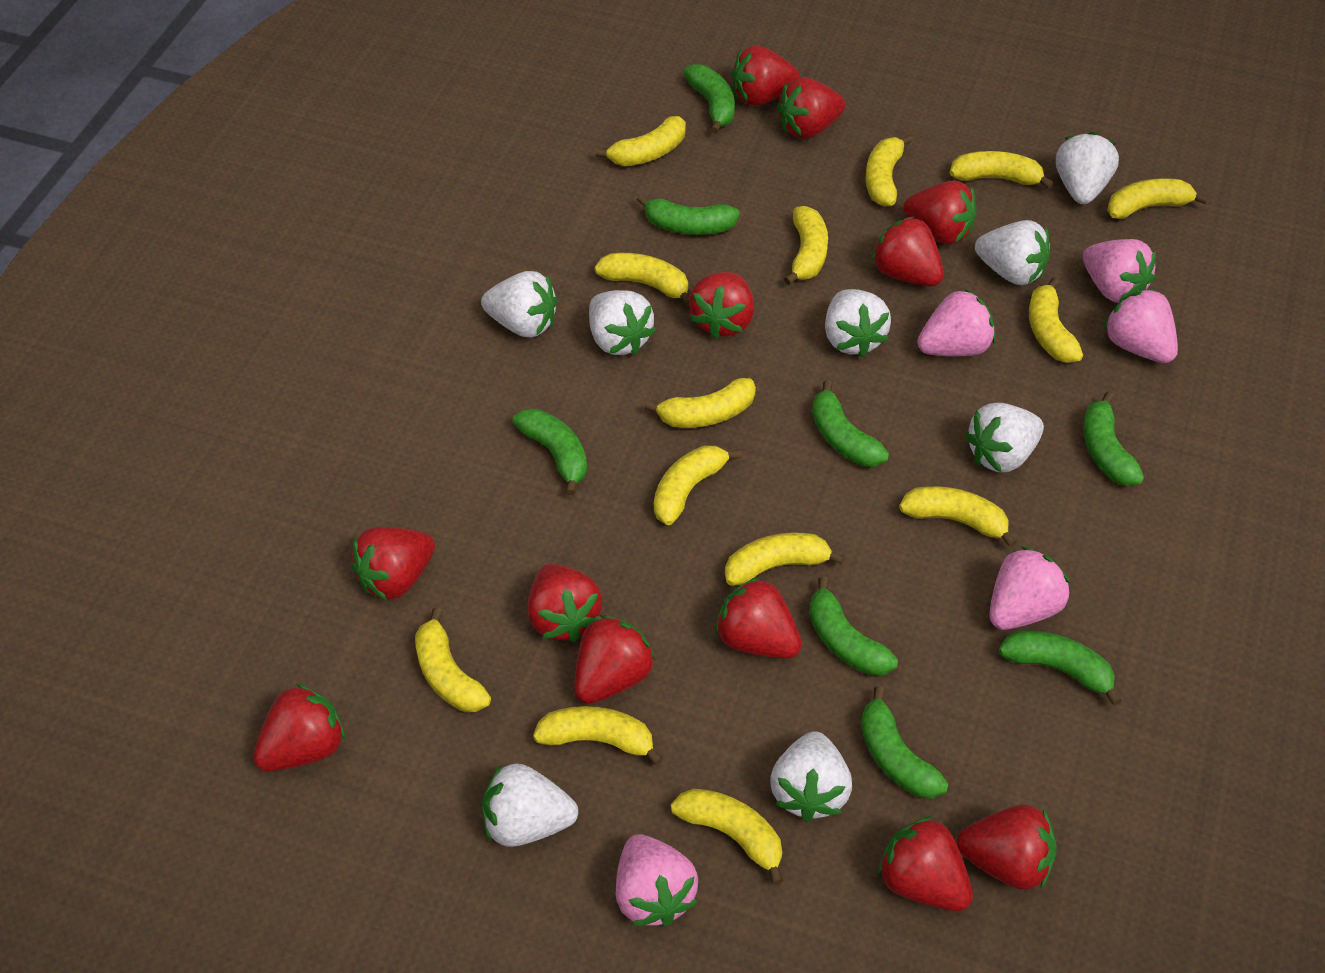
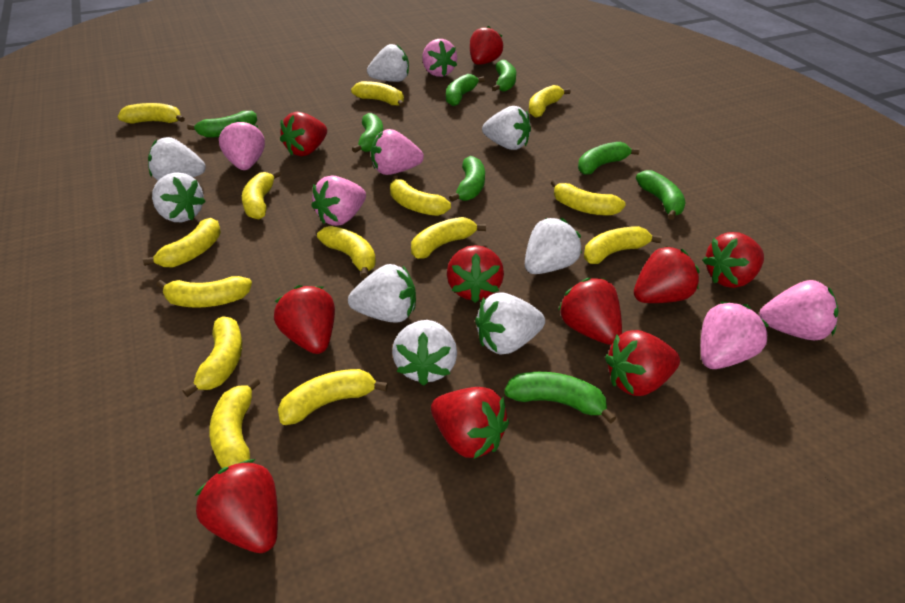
pink strawberry: [616,834,698,926] [917,289,995,356] [989,546,1070,630] [1083,239,1156,303] [1104,289,1178,363] = 5 -> [219,120,265,170] [311,175,366,226] [371,129,424,175] [422,39,457,77] [701,301,769,369] [759,280,838,340] = 6
red strawberry: [253,683,345,771] [351,527,435,600] [528,564,602,642] [574,615,656,704] [689,272,754,339] [715,577,802,659] [732,45,800,106] [777,77,846,139] [871,216,944,286] [877,816,973,911] [903,180,977,245] [956,805,1057,890] = 12 -> [195,459,278,553] [274,285,335,354] [280,112,327,156] [431,387,509,459] [447,245,504,303] [470,26,503,65] [558,278,622,345] [605,330,680,396] [634,246,700,303] [702,232,764,288] = 10

